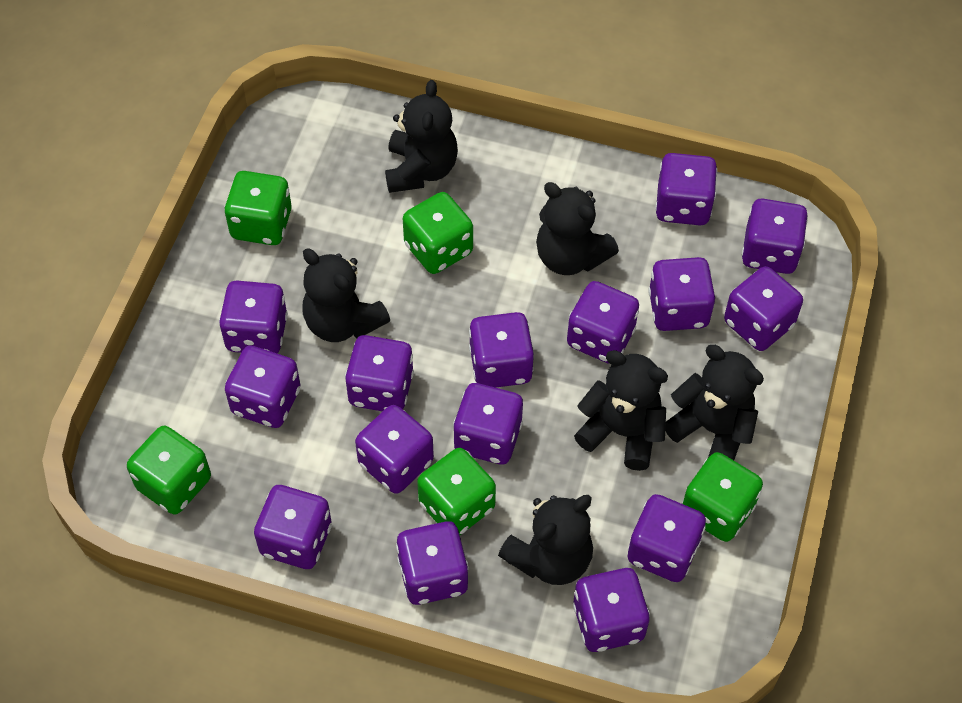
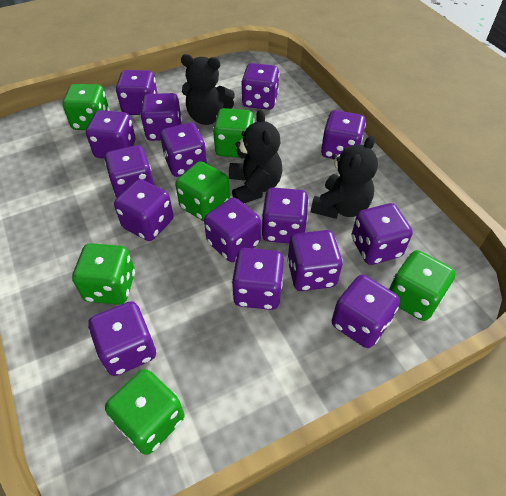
black teddy bear: [302,249,390,342] [385,80,458,193] [498,495,593,585] [536,182,619,275] [574,350,668,471] [665,345,764,460] = 6 -> [181,54,235,125] [229,109,283,203] [311,135,378,219] = 3
green dice: [127,426,211,514] [224,171,292,245] [403,192,473,274] [417,448,496,535] [682,452,763,542] = 5 -> [63,84,110,130] [72,243,135,305] [105,369,184,455] [175,161,230,221] [213,108,255,158] [389,250,456,321] = 6

